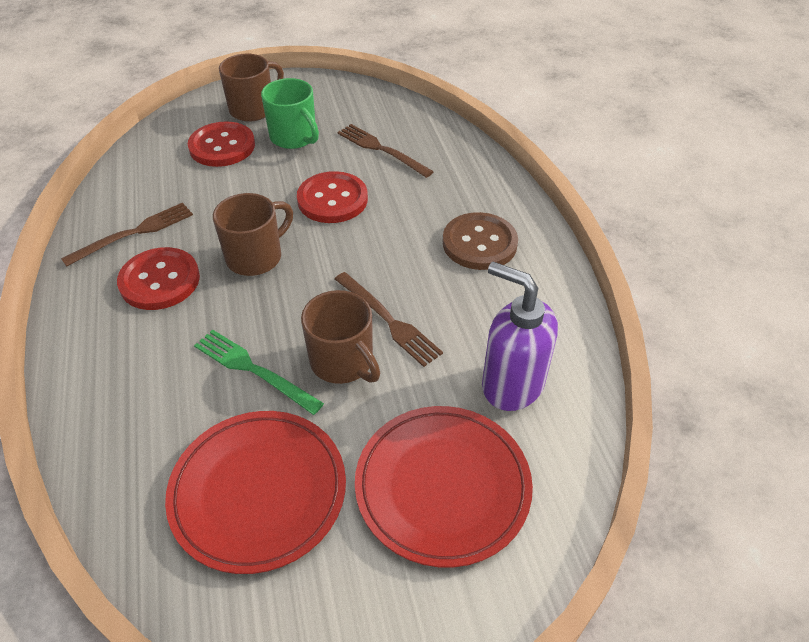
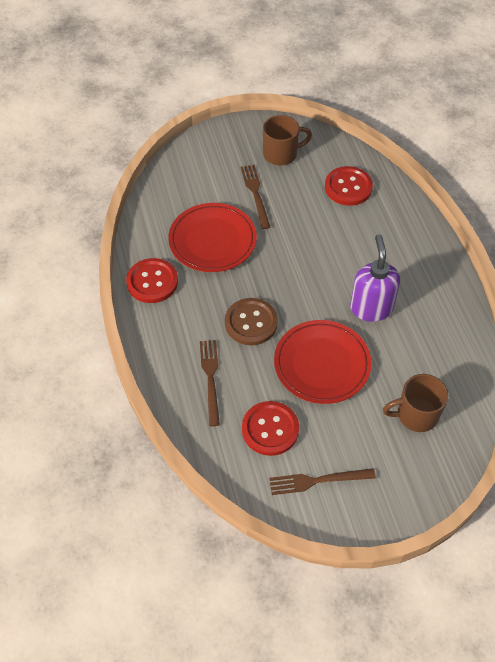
brown mug: [213,193,293,276] [219,54,284,122] [301,290,380,384] = 3 -> [263,115,312,165] [383,374,448,432] = 2
green fork: [194,329,324,415] = 1 -> none = 0
green mug: [261,78,319,149] = 1 -> none = 0

